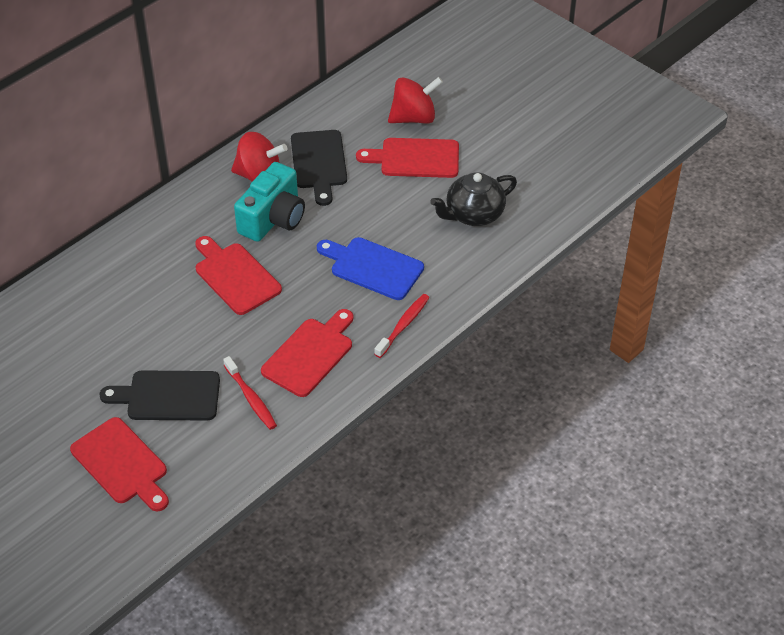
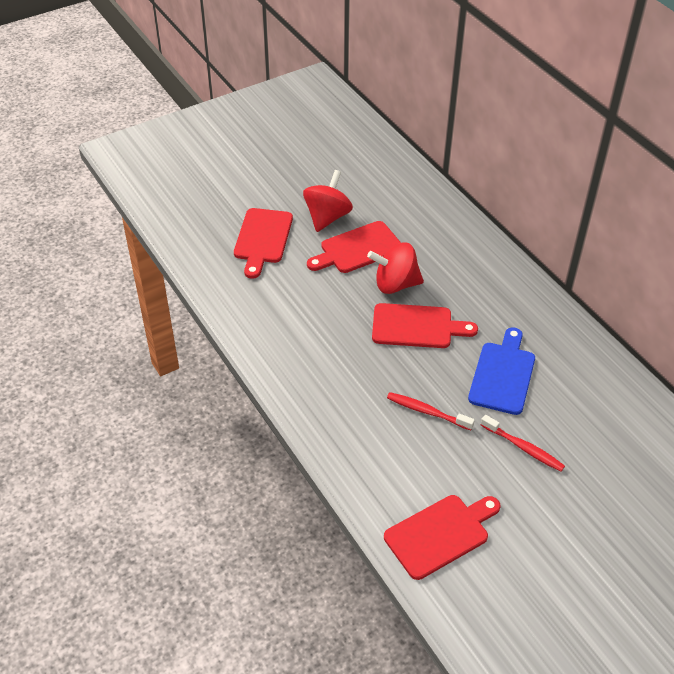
black cutting board: [100,371,220,421] [291,130,347,206] = 2 -> none = 0
black teapot: [430,172,517,226] = 1 -> none = 0
turquoise camera: [234,162,305,242] = 1 -> none = 0

